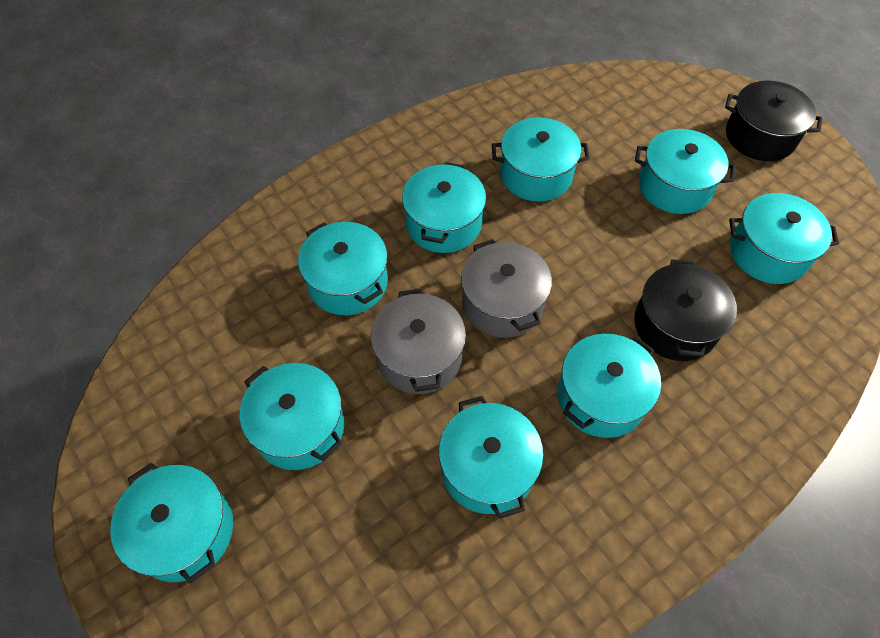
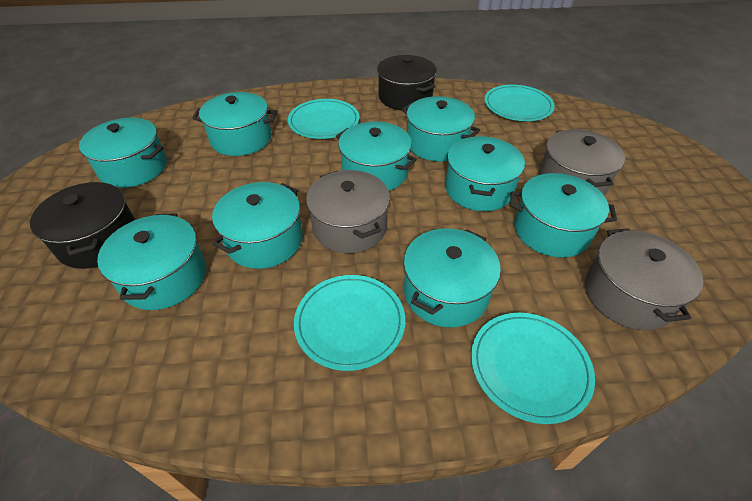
grey pot: [371,289,466,394] [461,239,552,338] = 2 -> [306,170,390,253] [539,129,625,195] [585,228,703,330] = 3
turquoise plate: none = 0 -> [288,99,359,139] [294,275,405,371] [471,313,595,424] [484,85,555,121] = 4

